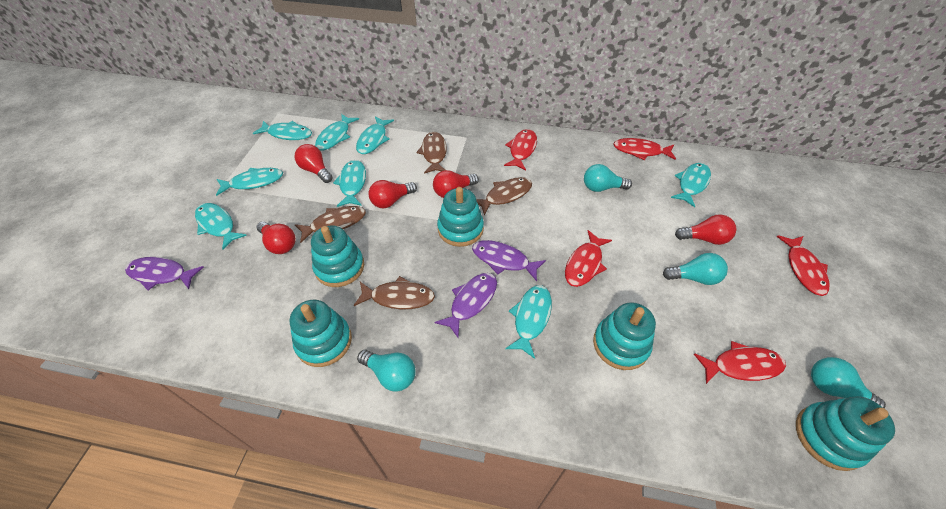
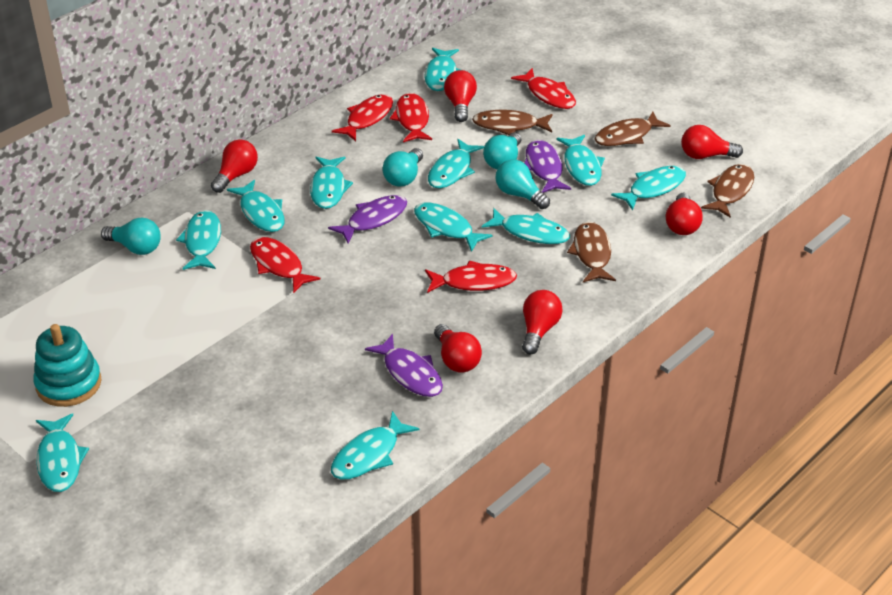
red light bulb: [257,221,296,254] [295,144,333,183] [369,180,417,208] [433,170,479,198] [675,214,736,245] = 5 -> [211,139,258,193] [434,324,482,373] [444,70,477,122] [522,290,563,354] [666,193,703,235] [681,125,743,159] = 6
turquoise fish: [195,203,247,250] [216,168,283,196] [253,121,312,140] [315,114,359,151] [333,160,366,207] [356,117,394,154] [505,285,552,359] [671,163,711,207] = 8 -> [36,413,89,492] [176,210,221,270] [227,180,285,232] [310,157,353,209] [331,411,419,480] [414,202,492,252] [424,48,461,91] [428,139,484,188] [482,208,570,244] [556,135,605,186] [611,166,686,211] = 11
turquoise stacking toy: [289,300,352,367] [311,226,364,287] [437,187,484,247] [593,302,656,370] [796,396,895,471] = 5 -> [33,324,101,407] = 1

